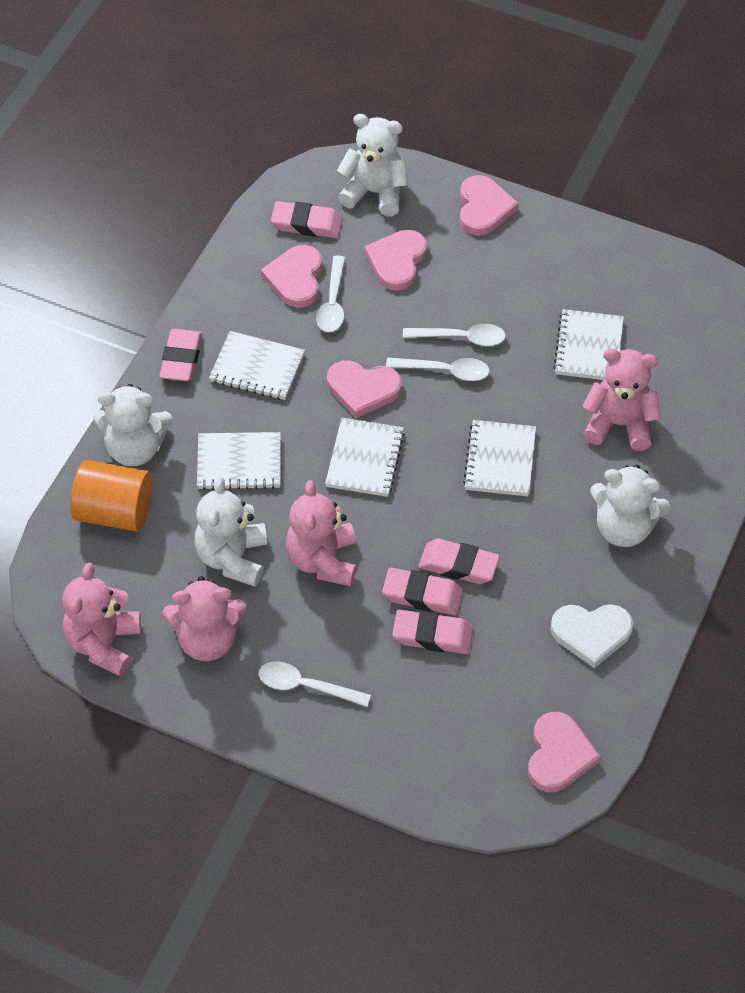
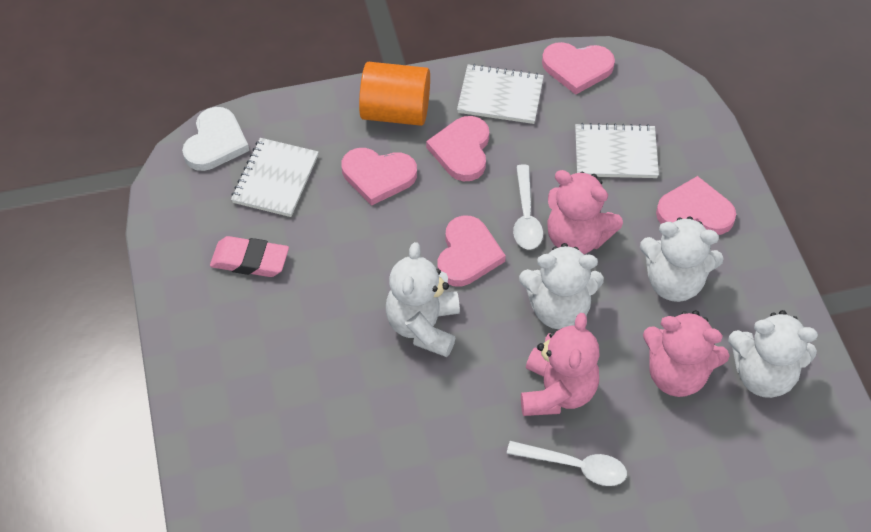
pink eraser: [159,329,202,381] [271,201,342,238] [382,567,463,615] [392,610,473,654] [418,539,500,584] = 5 -> [210,236,289,277] = 1
pink teddy bear: [62,563,141,677] [162,576,247,661] [286,480,356,586] [582,348,661,451] = 4 -> [521,313,600,416] [547,170,623,254] [643,310,730,397] = 3
white notebook: [197,432,281,490] [209,331,305,400] [325,418,405,497] [463,420,536,497] [553,309,624,380] = 5 -> [231,138,318,217] [457,64,544,124] [575,123,659,178] = 3
white spoon: [259,661,371,707] [316,255,345,332] [386,358,490,381] [403,324,506,346] = 4 -> [507,441,627,486] [513,164,543,250] = 2

